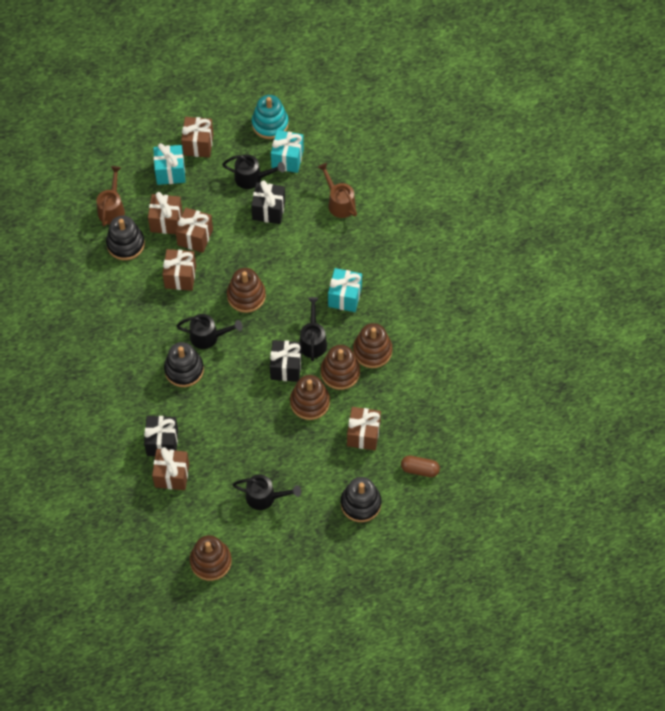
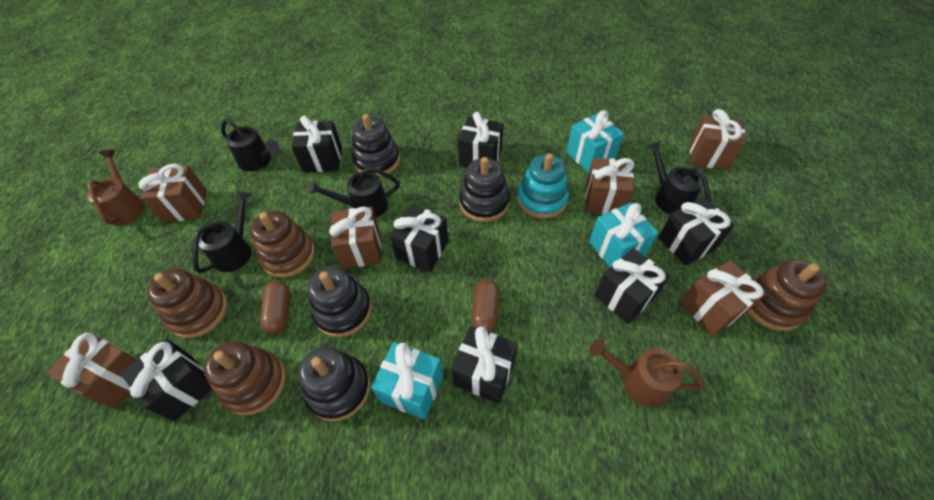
black gift: [144,416,178,456] [251,180,285,224] [270,340,302,382] = 3 -> [120,338,212,421] [291,116,342,172] [390,205,449,272] [451,326,518,403] [458,112,503,168] [595,248,670,324] [658,197,734,266] = 7
black stacking toy: [106,216,145,260] [164,342,204,387] [341,477,382,522] = 3 -> [298,347,371,422] [308,267,372,337] [352,114,400,177] [459,157,510,222] = 4
brown capsule: [401,456,440,477] = 1 -> [260,280,290,334] [471,279,500,333] = 2
brown stacking toy: [190,535,232,581] [227,268,266,313] [290,375,330,420] [321,345,360,390] [353,323,392,368] = 5 -> [147,268,227,338] [204,341,286,415] [250,211,315,278] [748,259,827,331] = 4

